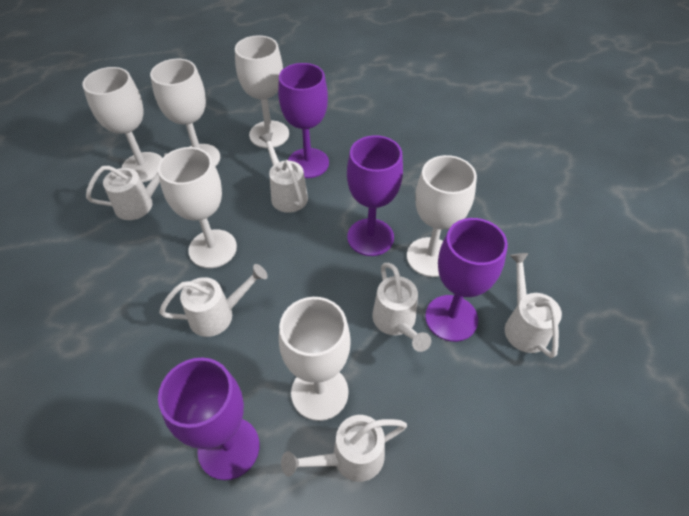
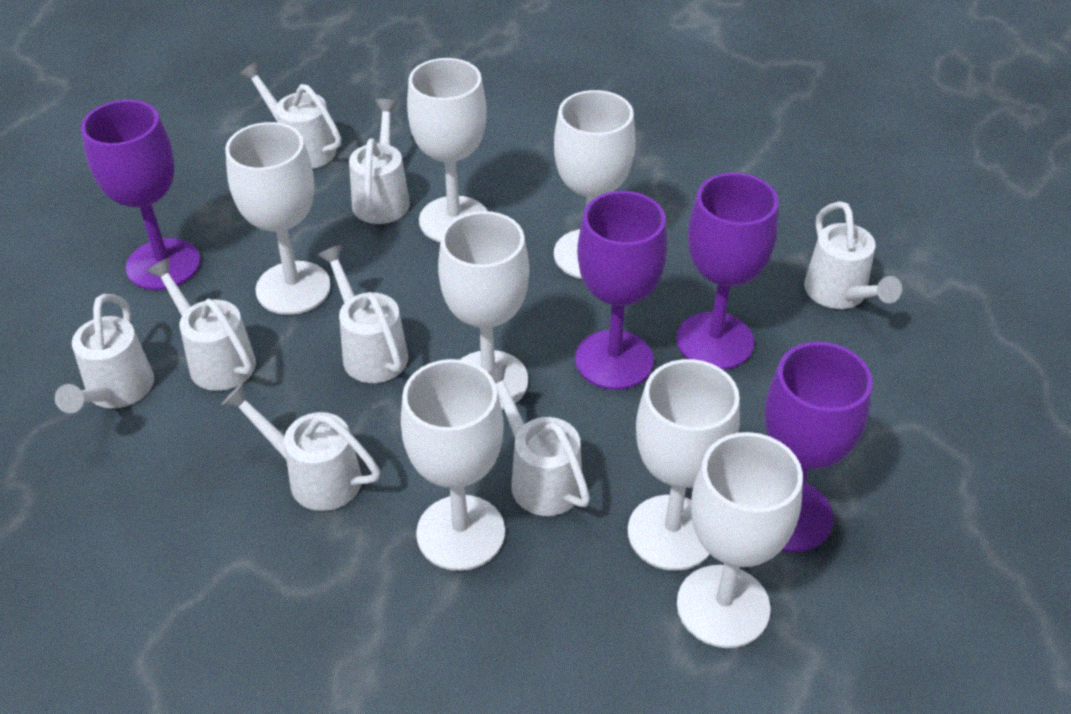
white goblet: [82,67,162,182] [150,59,220,167] [158,147,237,268] [235,35,289,148] [279,297,351,421] [407,155,477,277] = 6 -> [225,122,331,315] [401,359,505,571] [407,58,487,242] [438,211,529,410] [554,90,636,279] [628,359,740,571] [677,432,803,648] = 7
white watering can: [86,153,168,220] [159,264,268,337] [259,132,308,213] [281,415,407,482] [372,263,431,352] [505,253,562,358] = 6 -> [55,294,154,413] [146,258,256,391] [221,383,380,511] [239,62,341,169] [318,245,408,383] [349,99,410,224] [488,364,590,516] [804,201,902,309] = 8

